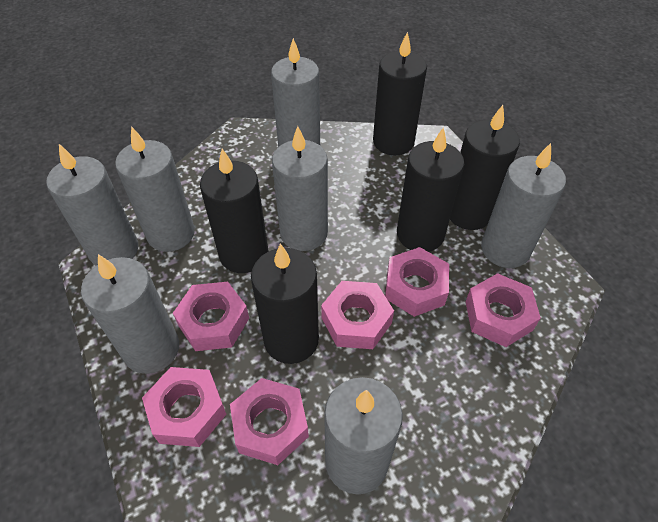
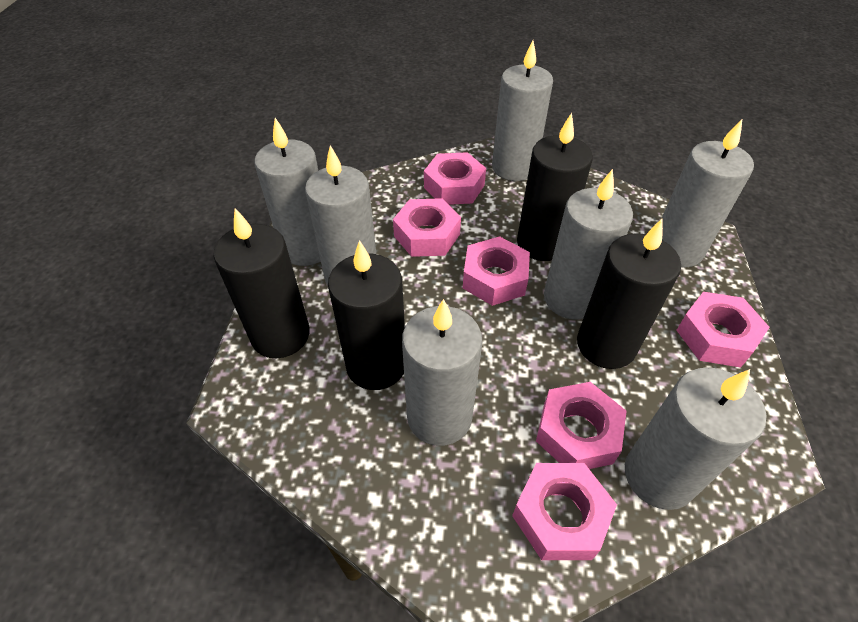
black candle: [200,149,268,273] [251,243,319,364] [373,32,427,155] [397,127,464,252] [450,105,520,230] = 5 -> [213,208,310,359] [328,240,405,390] [517,113,593,261] [577,219,681,369] = 4

